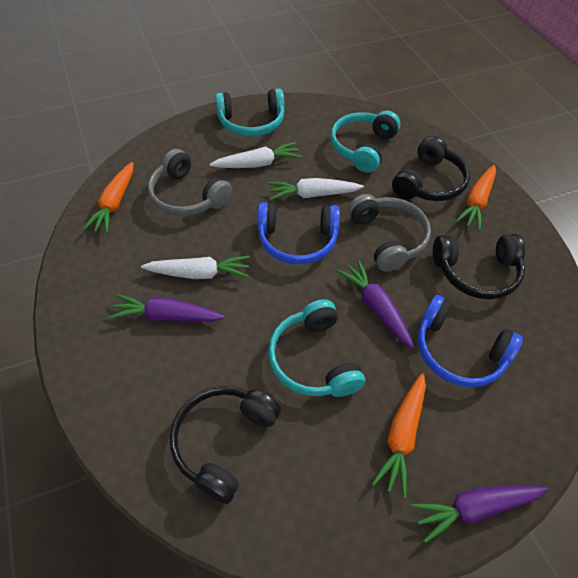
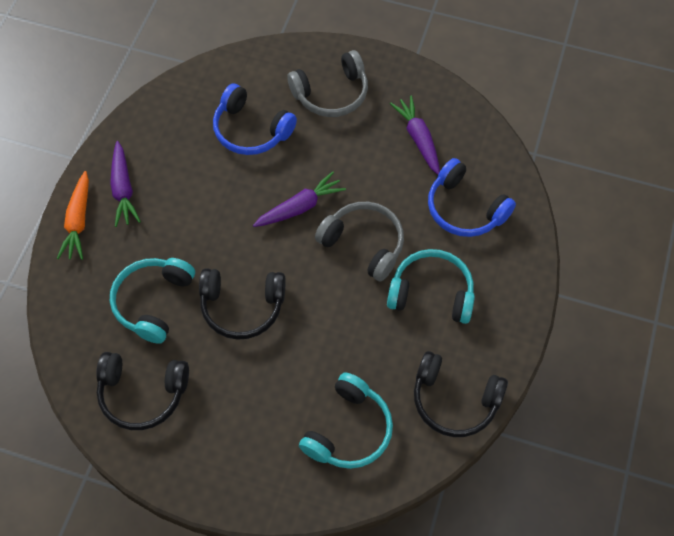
orange carrot: [83,162,133,234] [372,373,426,498] [456,165,496,231] = 3 -> [57,171,89,260] = 1
white carrot: [141,256,249,279] [210,142,302,168] [268,178,364,200] = 3 -> none = 0

